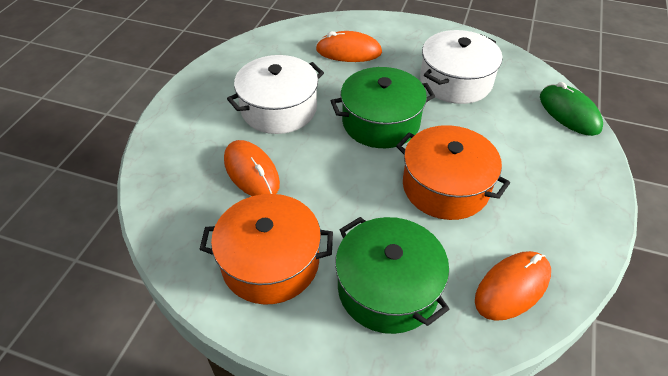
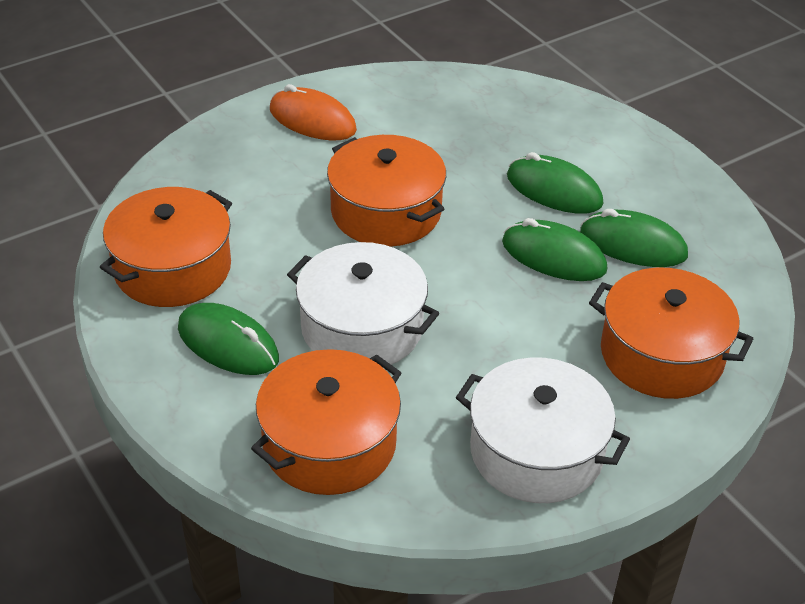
green mouse: [540,82,603,136] = 1 -> [178,303,279,375] [502,218,607,281] [507,152,603,214] [580,209,688,267] = 4
green pot: [331,67,435,148] [335,217,450,334] = 2 -> none = 0
orange mouse: [224,140,280,196] [316,31,382,62] [475,251,551,321] = 3 -> [270,84,357,140] = 1
orange pot: [199,194,333,305] [396,125,510,220] = 2 -> [100,187,232,307] [251,349,401,495] [327,135,446,247] [589,267,753,399] = 4

